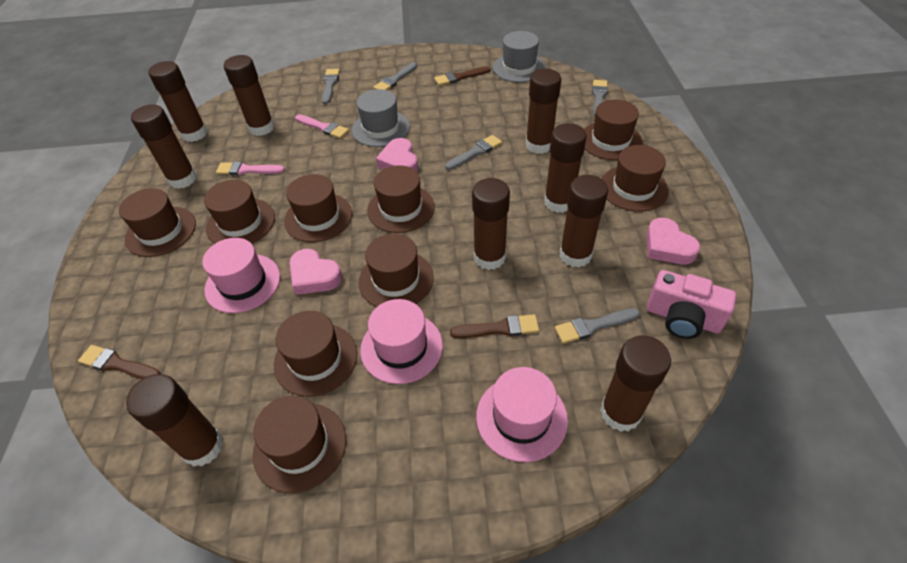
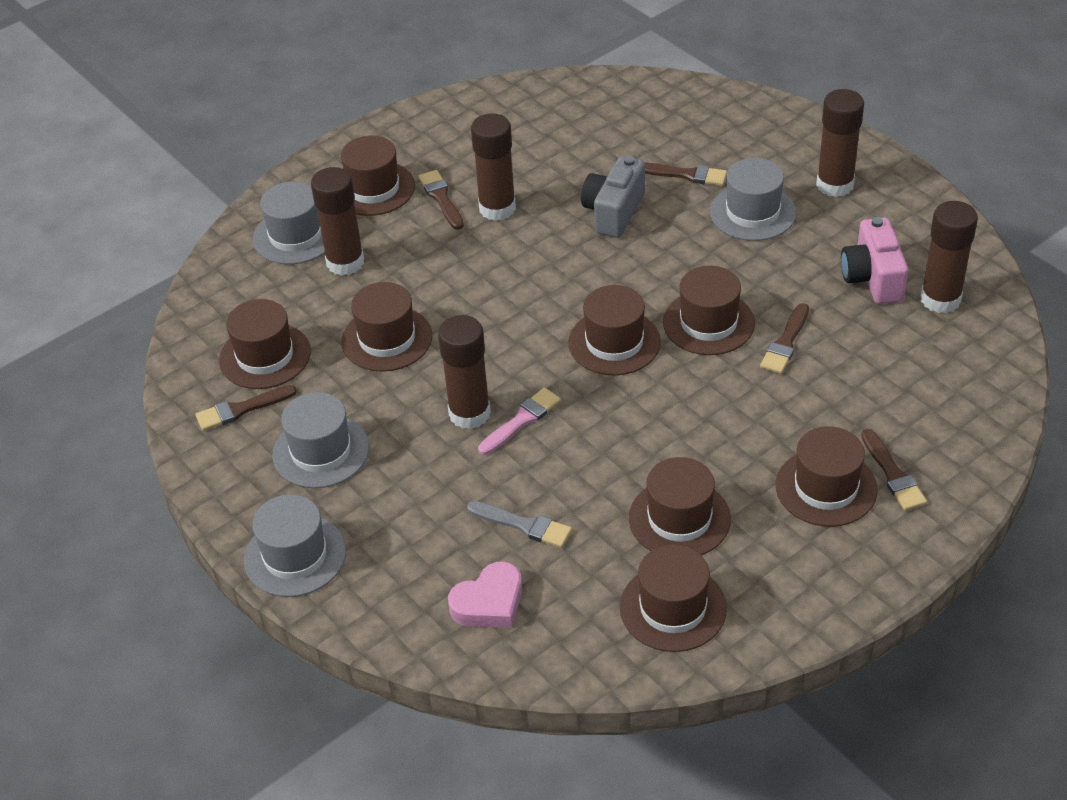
brown brush: [78,345,161,379] [434,66,490,86] [450,314,539,338] = 3 -> [195,385,297,431] [418,170,464,230] [645,162,727,186] [760,303,809,374] [861,429,927,511] = 5
brown glue stick: [126,374,224,467] [131,104,197,189] [148,61,207,142] [224,55,275,136] [472,178,510,270] [526,69,561,154] [544,123,587,213] [560,175,608,268] [600,336,671,432] = 9 -> [311,167,364,276] [438,315,491,429] [471,113,516,221] [816,89,864,197] [920,201,978,313] = 5
brown hat: [119,188,196,257] [204,180,275,244] [253,396,346,493] [274,311,357,397] [284,174,352,242] [359,234,434,307] [367,165,435,233] [584,100,643,160] [602,145,669,212] = 9 -> [219,299,311,389] [341,135,415,216] [341,282,432,372] [568,285,661,376] [620,545,727,652] [629,457,731,555] [663,266,755,355] [776,426,877,527] = 8
grey brush: [322,69,340,104] [373,62,417,90] [445,135,502,170] [555,308,640,344] [592,80,608,117] = 5 -> [467,501,572,548] = 1
grey camera: none = 0 -> [581,156,645,238] = 1
grey hat: [352,89,410,147] [493,31,546,82] = 2 -> [244,494,346,597] [253,182,325,264] [272,392,369,488] [710,158,796,241] = 4
pink brush: [216,162,285,175] [295,114,349,139] = 2 -> [478,388,561,455] = 1
pink hat: [202,238,280,313] [360,299,443,384] [476,367,568,462] = 3 -> none = 0
pink heart: [289,249,342,295] [376,138,418,172] [646,218,700,265] = 3 -> [448,561,522,628] = 1

